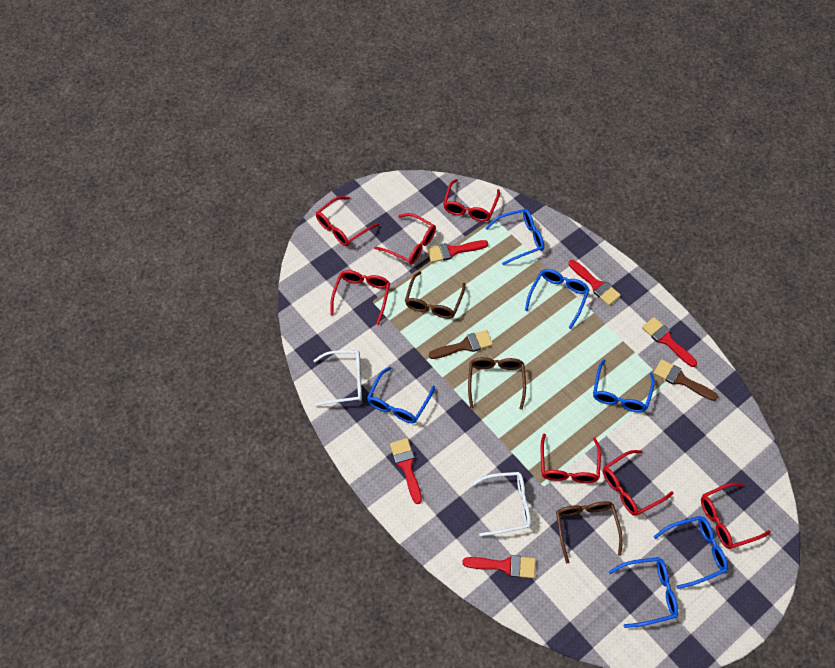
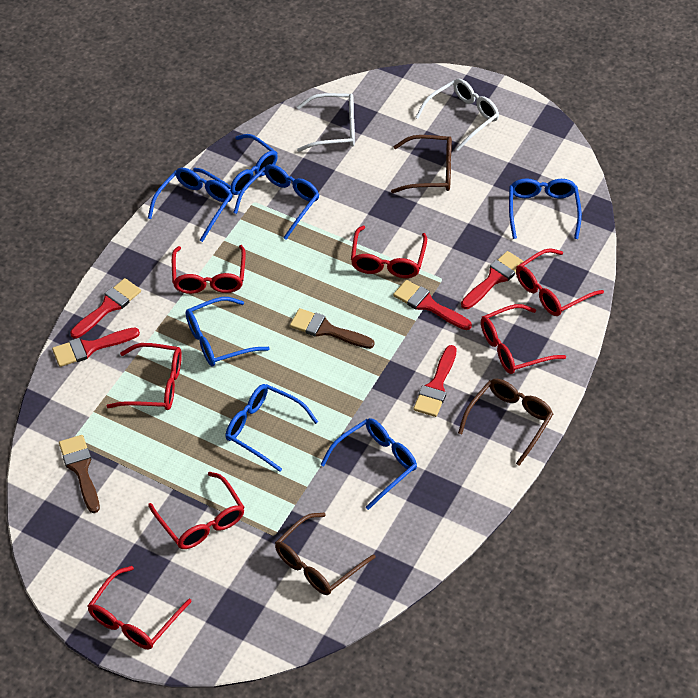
blue glasses: [367,367,435,423] [485,209,544,265] [525,269,590,329] [593,360,655,413] [609,557,678,628] [654,516,728,589] = 6 -> [148,168,233,242] [186,297,270,366] [193,134,278,195] [226,384,318,472] [233,164,319,240] [320,418,417,510] [509,178,582,239] = 7

